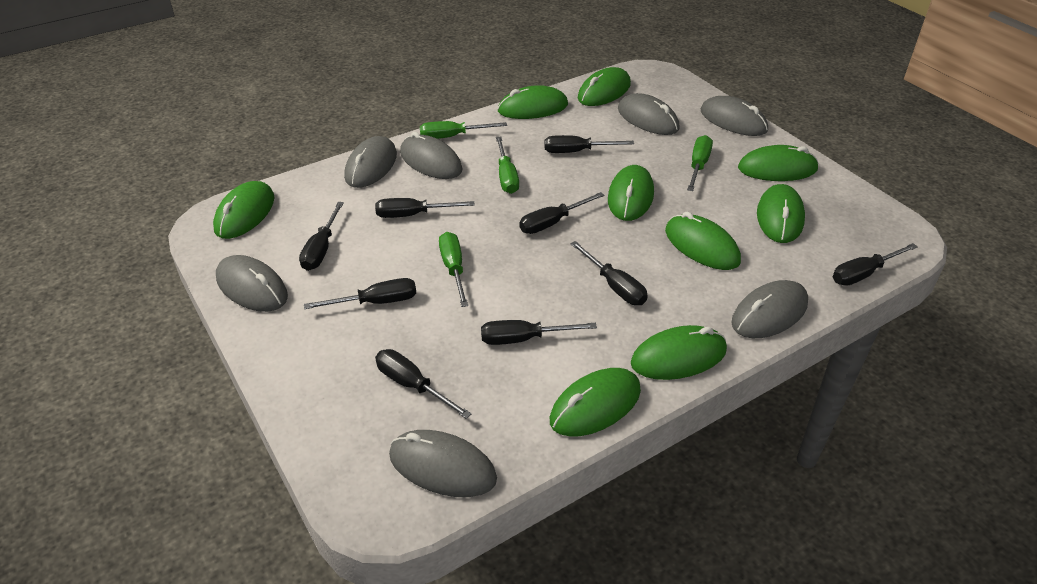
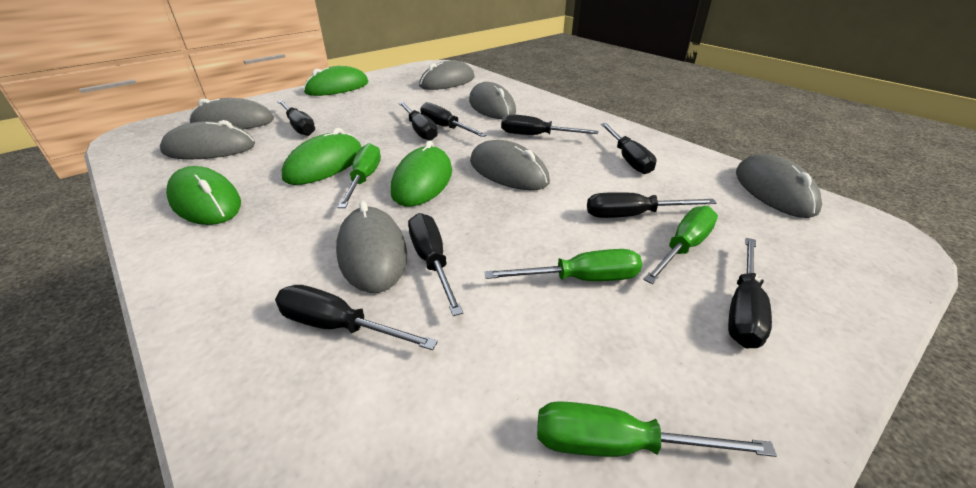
green mouse: [213,181,274,239] [498,85,568,119] [550,368,641,437] [578,67,631,106] [608,165,654,221] [631,325,727,380] [665,212,741,270] [738,145,819,181] [757,184,805,243] = 9 -> [166,166,241,225] [282,128,362,185] [303,66,368,96] [391,140,452,206] = 4

